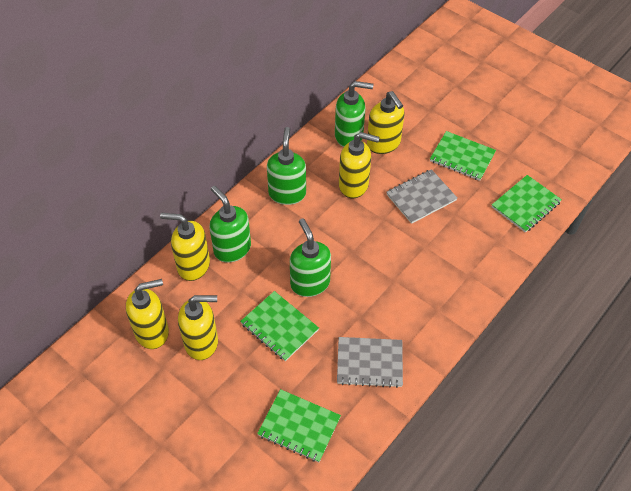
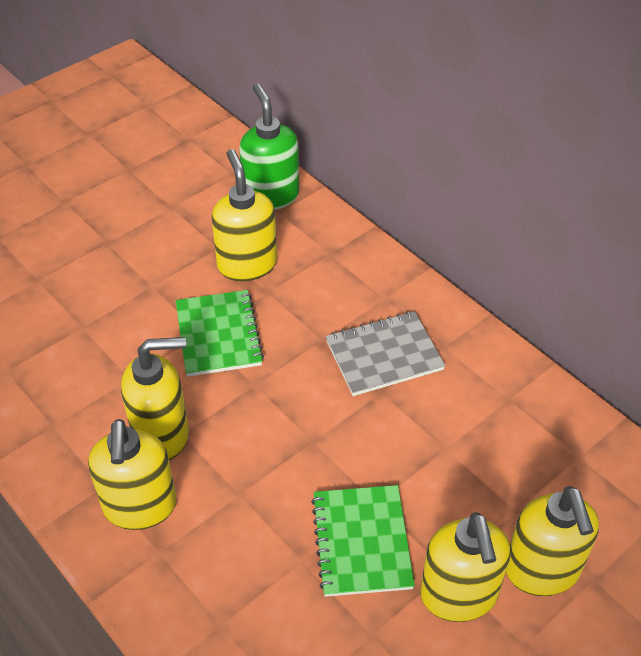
green notebook: [240,291,319,361] [257,389,341,462] [430,131,496,181] [492,175,562,233] = 4 -> [176,290,264,377] [311,485,415,597] = 2
green soap dispenser: [209,186,251,263] [267,127,306,205] [290,218,331,297] [335,81,373,147] = 4 -> [239,83,299,210] = 1
grey notebook: [337,337,403,388] [386,169,457,224] = 2 -> [326,311,445,396] = 1

